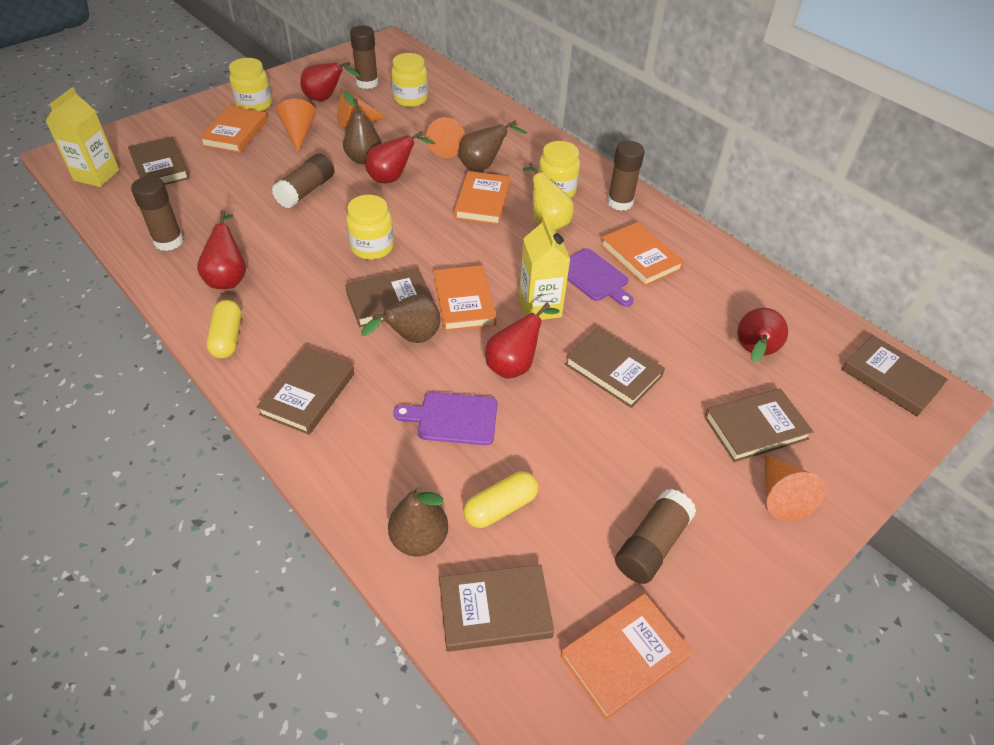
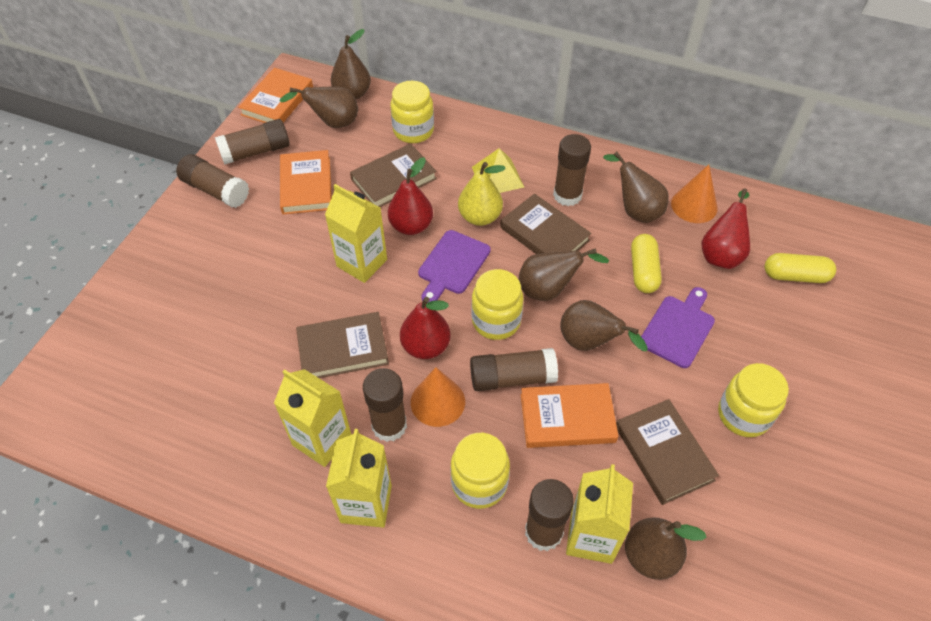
brown book: [128,137,190,185] [257,348,355,435] [345,268,434,327] [439,565,554,652] [565,327,665,408] [704,388,814,462] [842,335,948,416] = 7 -> [296,312,389,378] [350,144,437,207] [500,193,591,254] [616,399,719,505] = 4
brown glue stick: [131,176,183,251] [272,153,334,208] [350,26,378,89] [607,141,645,211] [615,489,697,584] = 5 -> [176,154,249,208] [215,119,290,165] [363,368,407,442] [470,348,558,391] [525,479,574,551] [553,134,591,206] = 6
brown pear: [343,91,381,164] [361,295,441,343] [388,486,448,557] [458,120,527,171] = 4 -> [280,87,358,128] [331,29,371,99] [519,248,609,301] [560,300,647,351] [603,152,669,223] [625,517,707,580] = 6
orange book: [199,106,268,153] [434,265,497,332] [454,171,511,225] [560,594,693,720] [600,222,684,286] = 5 -> [238,68,313,123] [280,150,332,215] [521,383,619,448] = 3
orange cone: [276,99,316,152] [337,89,387,128] [426,117,465,158] [765,454,826,521] = 4 -> [411,367,465,427] [671,165,718,223] = 2
red pear: [197,210,246,289] [300,62,361,101] [365,131,435,183] [485,303,560,379] [738,308,788,362] = 5 -> [388,157,433,235] [400,297,451,359] [702,189,750,269] = 3
yellow carton: [45,87,119,187] [519,216,570,320] = 2 -> [274,369,351,467] [325,184,387,283] [326,429,392,528] [566,464,633,564] = 4
yellow pyramid: none = 0 -> [472,148,524,193] = 1

